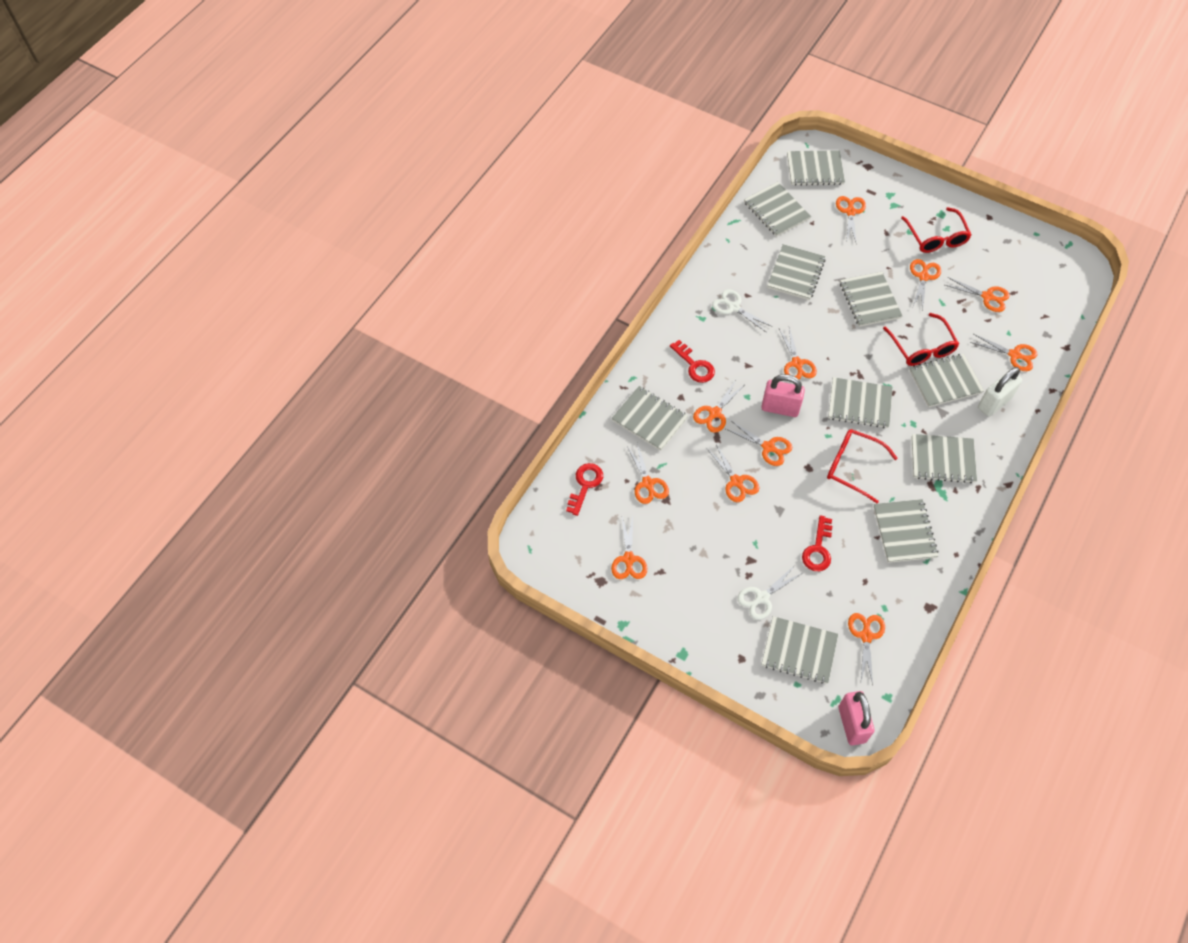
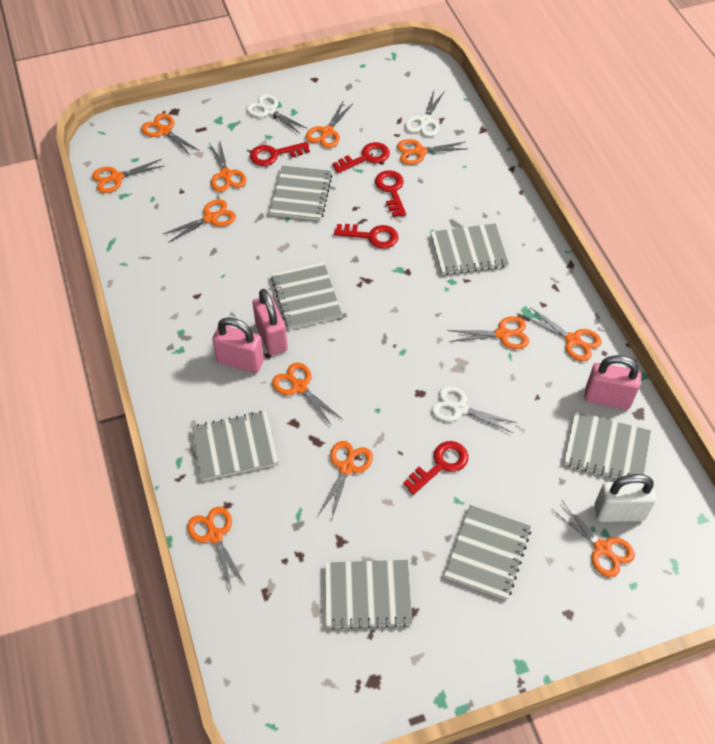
grey notebook: [611,386,688,451] [744,182,811,237] [762,616,838,684] [767,244,825,300] [787,150,845,186] [828,377,893,428] [840,272,902,327] [873,499,939,563] [909,354,984,407] [911,434,977,483] = 10 -> [192,411,279,481] [270,165,332,221] [271,262,342,329] [325,560,412,629] [431,223,509,275] [444,505,531,600] [564,412,651,479] = 7
orange scissors: [611,516,647,579] [627,443,669,504] [693,380,744,433] [706,444,759,502] [726,421,792,466] [779,327,817,379] [836,196,866,242] [848,613,885,685] [910,259,941,311] [945,277,1010,312] [970,334,1038,371] = 11 -> [92,159,165,193] [141,114,200,156] [163,199,236,243] [187,507,246,589] [209,142,246,192] [272,363,342,426] [306,102,353,148] [318,441,373,521] [397,139,466,165] [448,316,529,349] [523,308,602,361] [552,500,635,577] = 12
pink padlock: [761,374,805,417] [838,691,875,745] = 2 -> [212,317,264,373] [252,289,288,355] [584,355,641,409] = 3
red glasses: [827,429,898,503] [883,313,959,366] [901,207,971,253] = 3 -> none = 0
red key: [566,463,603,516] [670,340,715,383] [802,515,832,571] = 3 -> [250,142,310,166] [332,142,390,173] [334,224,398,249] [375,170,406,217] [403,441,468,495] = 5
white scissors: [712,289,773,333] [738,565,804,620] = 2 -> [247,94,308,134] [405,91,444,137] [432,386,517,433] = 3

